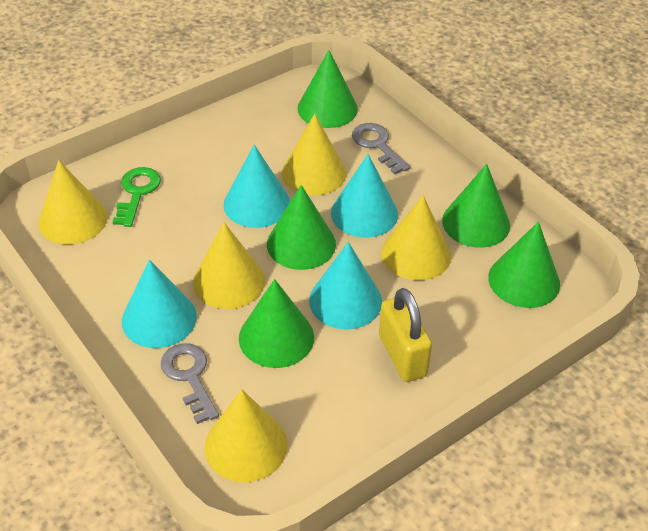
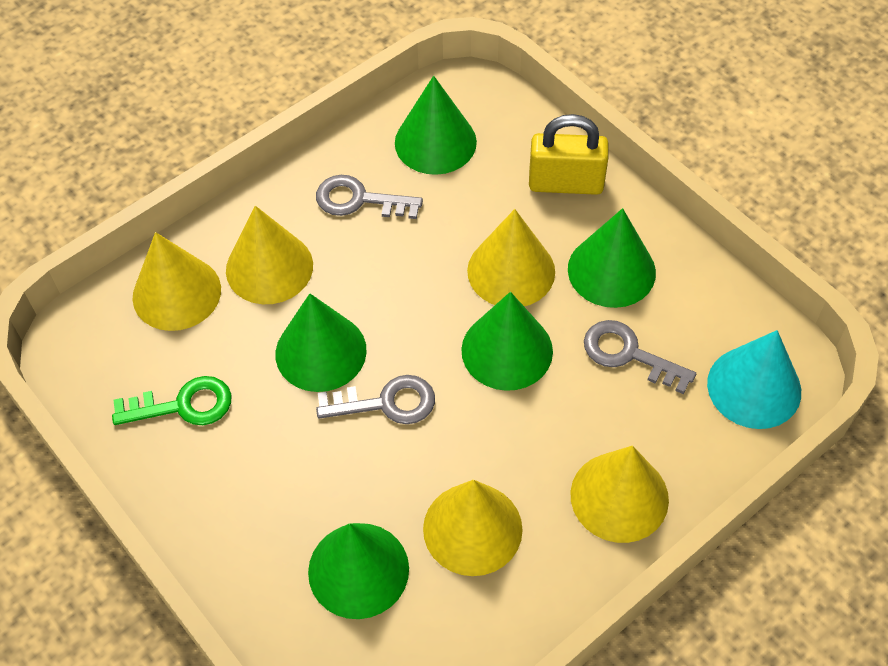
grey key: [161,343,219,424] [352,123,410,175] = 2 -> [316,175,423,219] [316,375,435,424] [584,320,696,394] = 3
turquoise cone: [122,260,197,348] [224,145,290,228] [309,242,382,329] [331,154,398,238] = 4 -> [707,330,801,429] = 1

